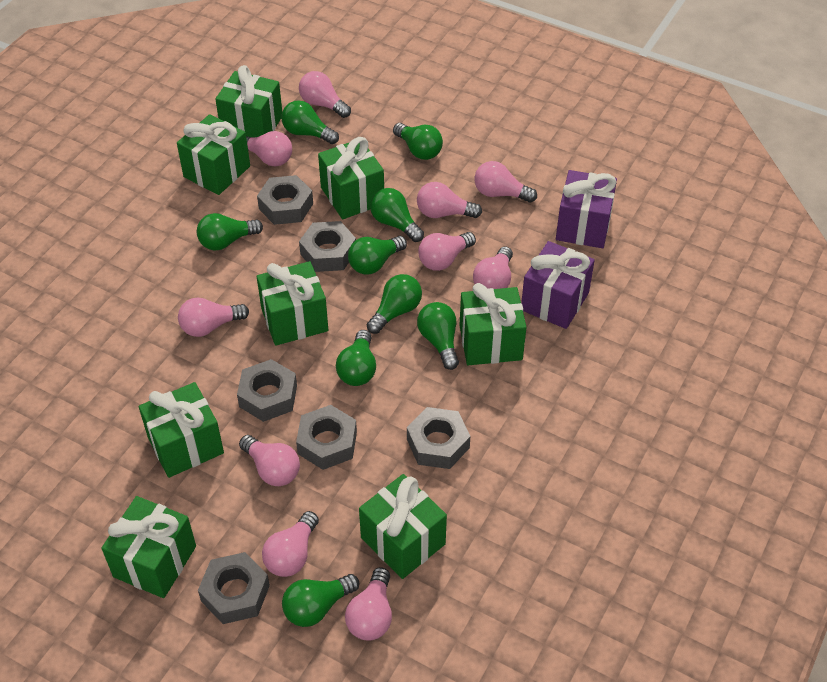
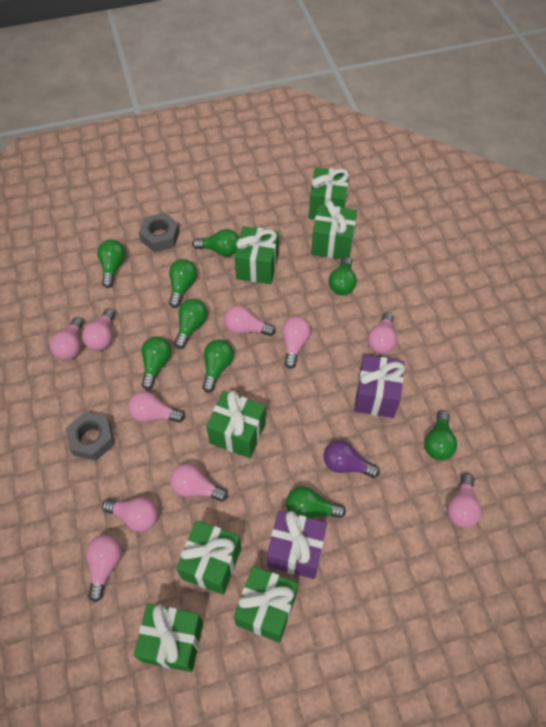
green gift: [101,496,196,598] [139,382,224,478] [177,114,250,195] [215,65,282,137] [257,261,328,346] [318,137,384,219] [359,474,447,579] [459,283,526,365] = 8 -> [134,604,203,672] [176,521,241,595] [206,391,266,458] [234,226,279,284] [234,566,298,643] [309,168,349,220] [311,200,357,259] = 7
grey nut: [198,552,270,624] [237,359,297,422] [257,175,313,225] [296,405,357,470] [299,221,356,272] [407,407,470,469] = 6 -> [66,412,115,461] [139,213,180,252] = 2
purple light bulb: none = 0 -> [324,440,380,478] = 1

